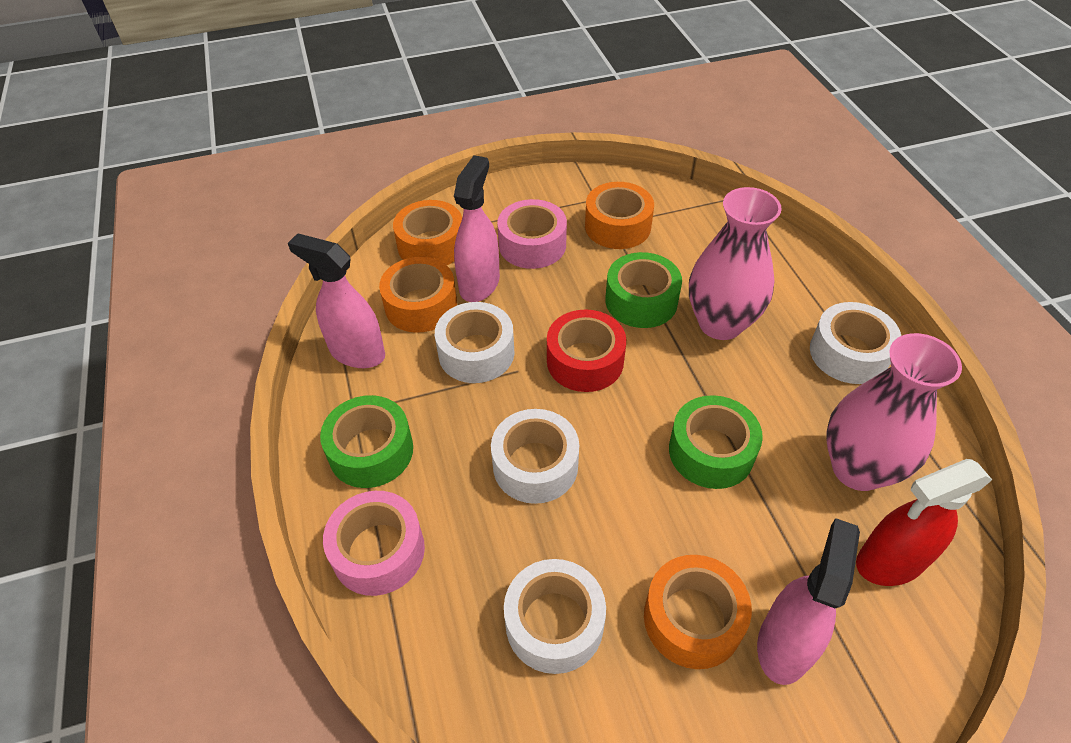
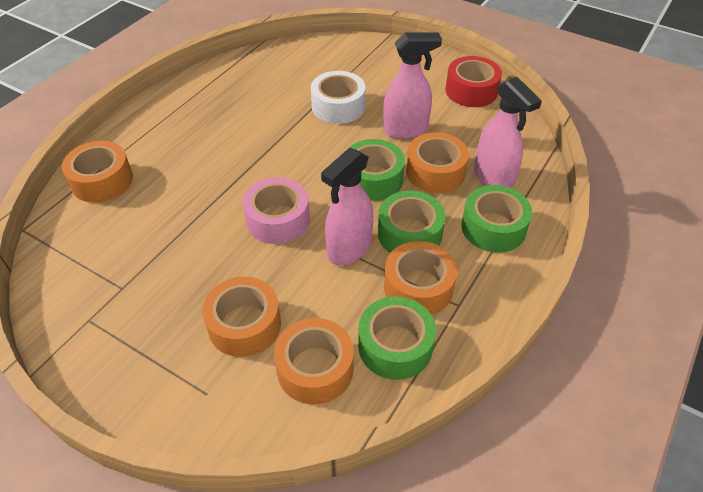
green tape: [320,395,413,488] [605,252,682,328] [669,395,763,489] = 3 -> [348,139,405,201] [358,296,436,380] [378,191,446,253] [461,185,532,253] = 4
orange tape: [379,257,457,333] [393,200,462,265] [585,182,654,249] [644,555,752,669] = 4 -> [62,141,133,203] [202,277,281,357] [274,318,354,405] [384,241,457,315] [406,132,469,193] = 5
pink tape: [323,491,425,596] [497,199,567,269] = 2 -> [243,177,310,244] = 1
pink vase: [689,187,782,340] [826,333,962,491] = 2 -> none = 0
red spray bottle: [856,459,992,586] = 1 -> none = 0
white tape: [435,302,515,383] [491,409,579,504] [504,559,606,674] [810,302,901,384] = 4 -> [311,71,366,124] = 1

